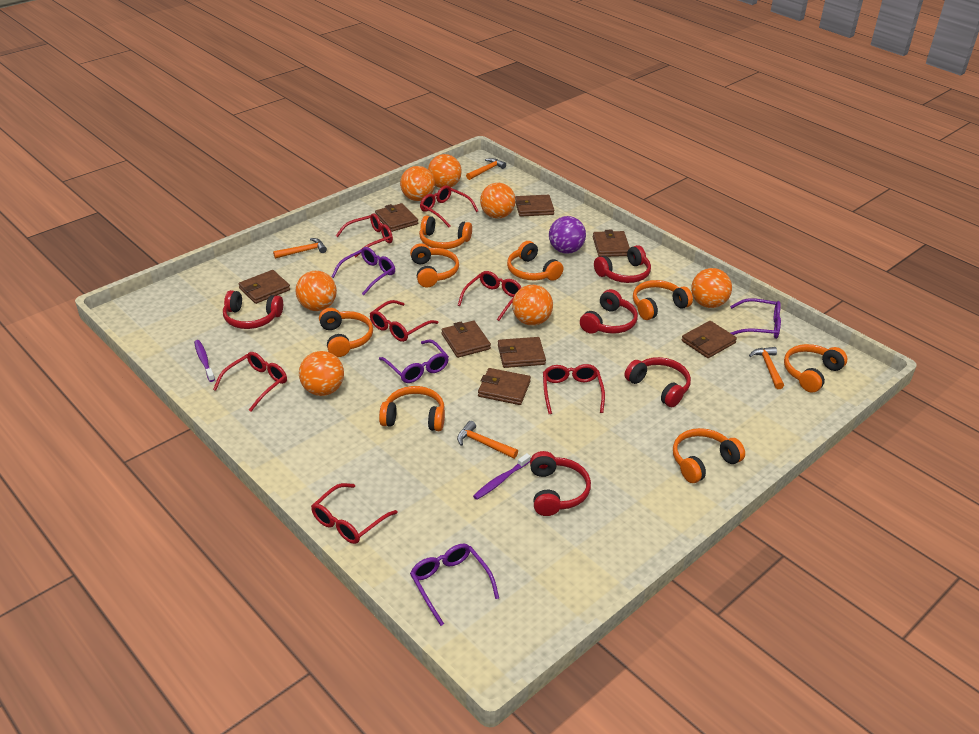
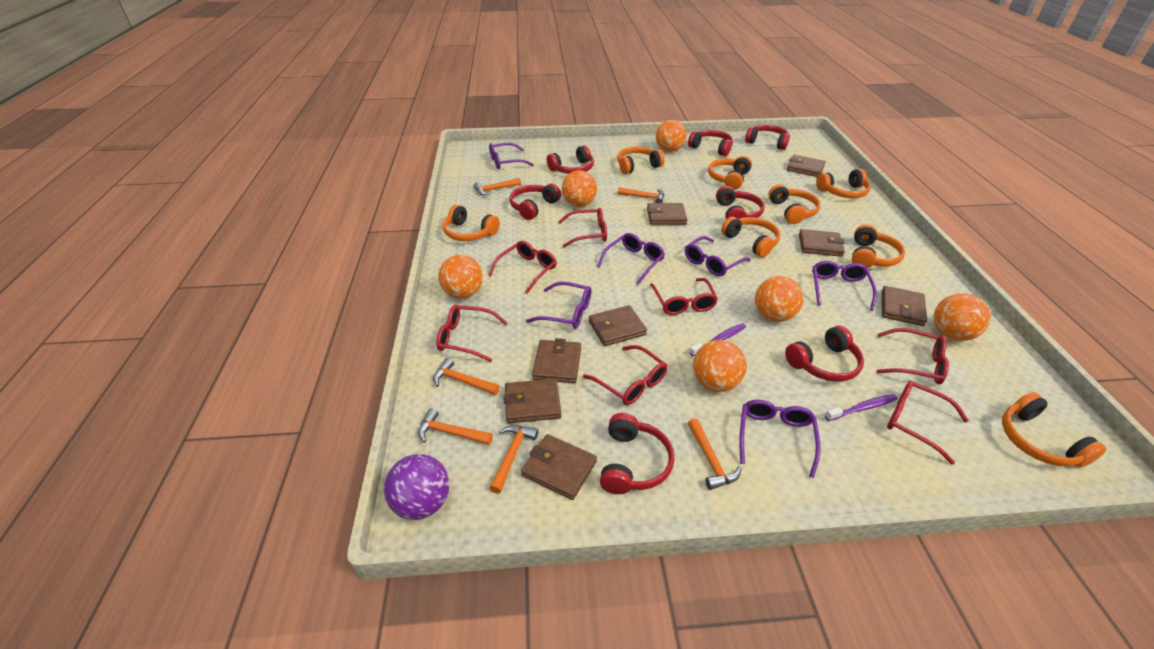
orange ball: [296,271,337,311] [299,351,344,396] [400,166,435,201] [428,154,462,188] [480,183,516,218] [512,285,553,326] [691,268,732,308] = 7 -> [438,255,483,299] [562,170,597,207] [656,120,686,152] [693,340,747,392] [755,276,803,322] [934,293,991,341] = 6
orange hammer: [273,238,327,259] [457,421,518,459] [466,158,506,180] [749,347,784,389] = 4 -> [418,408,493,445] [433,358,500,395] [474,178,521,195] [489,425,538,494] [617,187,664,203] [688,418,742,490] = 6
purple glasses: [331,247,395,295] [379,339,449,383] [410,543,499,626] [730,298,781,339] = 4 -> [489,143,534,169] [526,282,591,329] [598,233,665,285] [685,236,751,276] [739,400,821,478] [812,261,877,311] = 6
red headphones: [223,290,283,329] [530,451,591,516] [580,289,638,334] [594,245,651,283] [624,357,691,407] = 5 -> [509,184,561,220] [547,145,594,174] [600,413,675,494] [688,130,733,156] [716,186,765,219] [745,125,790,150] [785,326,864,382] = 7

